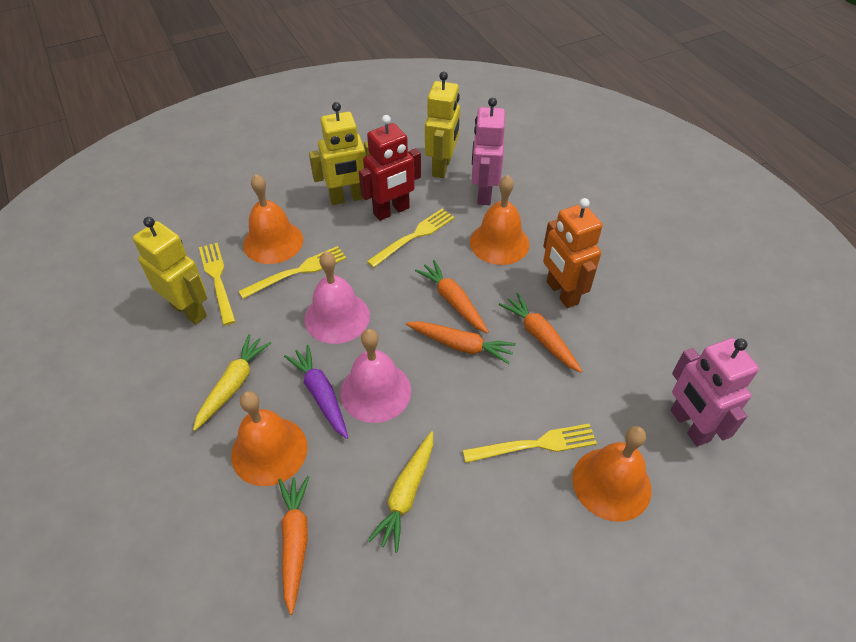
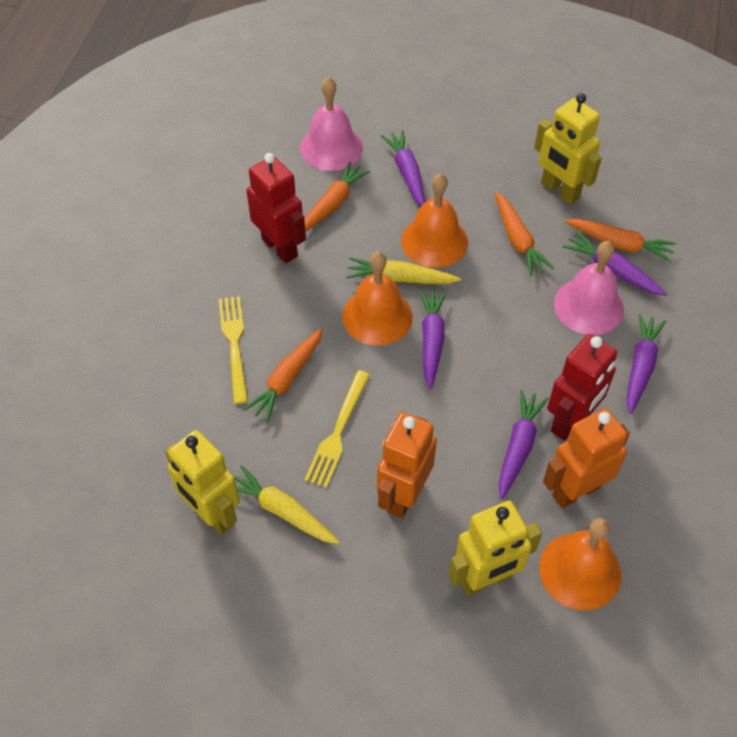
orange bell: [231,391,307,486] [243,174,303,264] [470,175,530,265] [572,426,651,522] = 4 -> [342,251,413,346] [401,173,468,268] [539,518,621,611] = 3
orange robot: [543,198,603,308] = 1 -> [377,412,437,518] [543,408,630,508] = 2
pink robot: [472,98,505,205] [671,338,759,447] = 2 -> none = 0
purple carrot: [284,345,348,439] = 1 -> [381,130,425,206] [419,289,446,389] [499,390,549,500] [562,231,667,296] [627,313,666,414] = 5
red robot: [359,115,421,221] = 1 -> [246,153,306,263] [547,334,617,441] = 2
yellow fork: [199,243,236,325] [239,246,346,299] [367,208,455,268] [463,424,597,463] = 4 -> [219,296,248,404] [305,370,370,488] = 2

